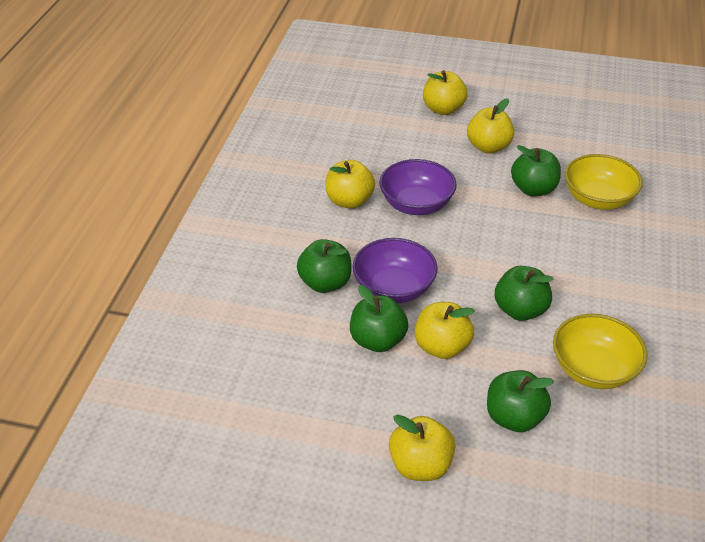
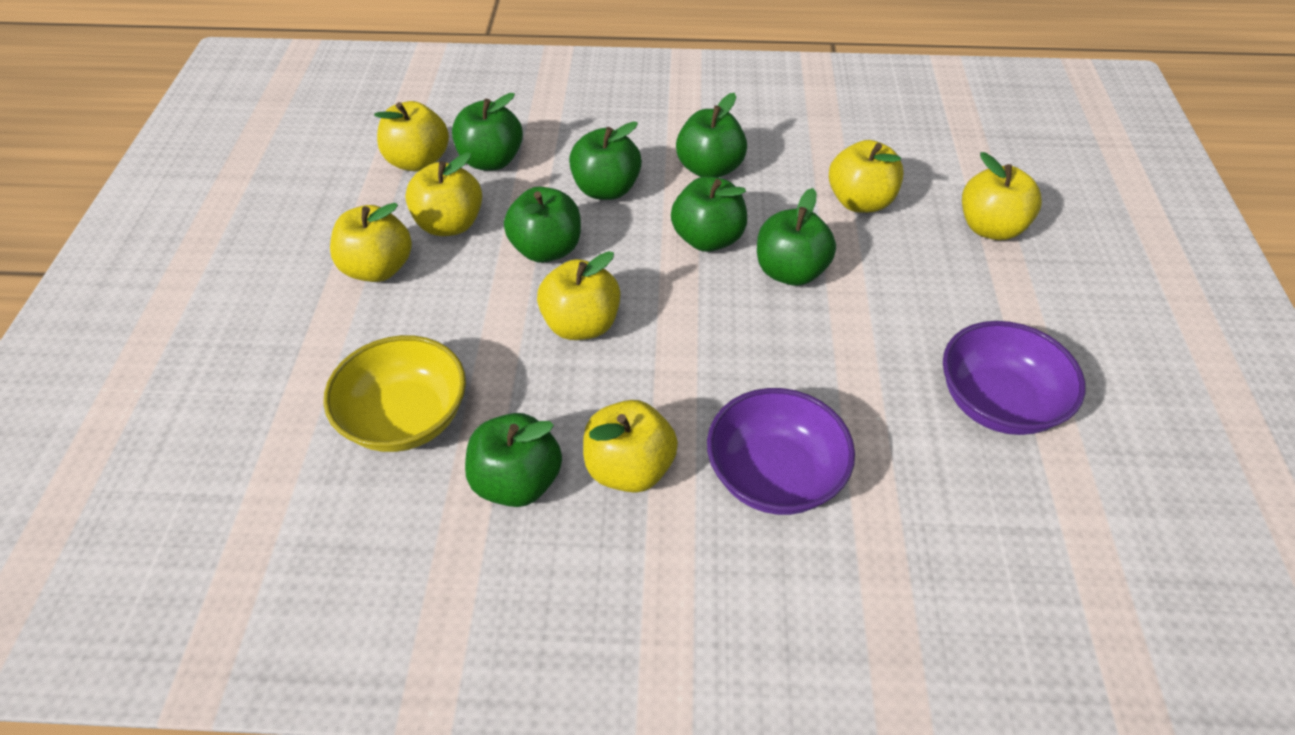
green apple: [297,239,352,293] [350,285,408,352] [487,370,554,432] [495,266,554,321] [511,145,561,196] = 5 -> [452,93,523,171] [465,413,562,507] [504,187,581,263] [569,121,642,200] [671,176,747,252] [676,93,747,178] [757,188,836,286] = 7
yellow apple: [326,160,375,209] [389,414,456,481] [415,302,475,359] [423,70,468,115] [467,98,514,154] = 5 -> [330,203,412,282] [374,101,449,171] [405,152,482,236] [537,251,620,340] [583,400,678,493] [829,140,904,213] [962,152,1042,240] = 7
yellow bowl: [553,314,647,389] [565,154,643,210] = 2 -> [323,335,466,452] = 1

